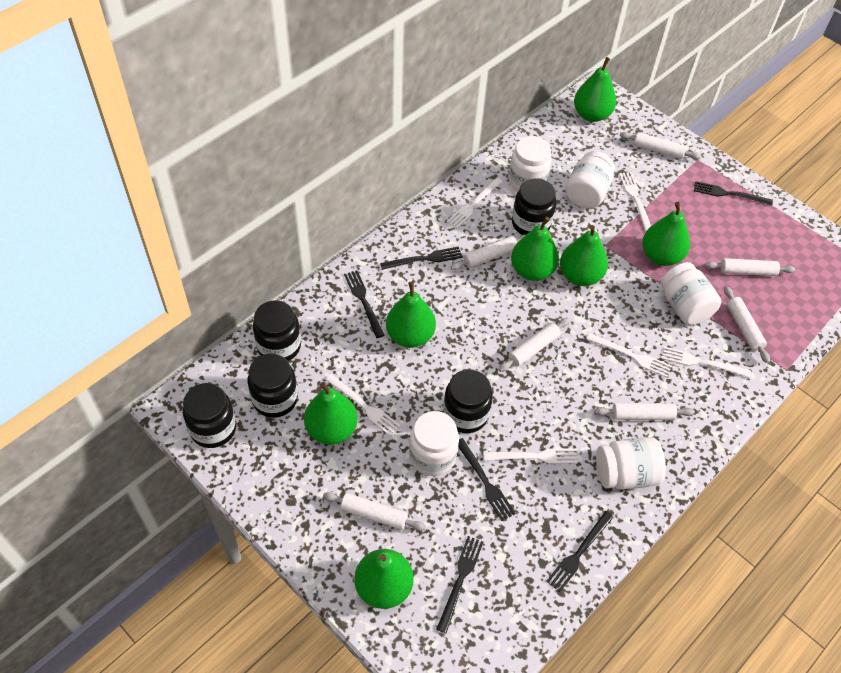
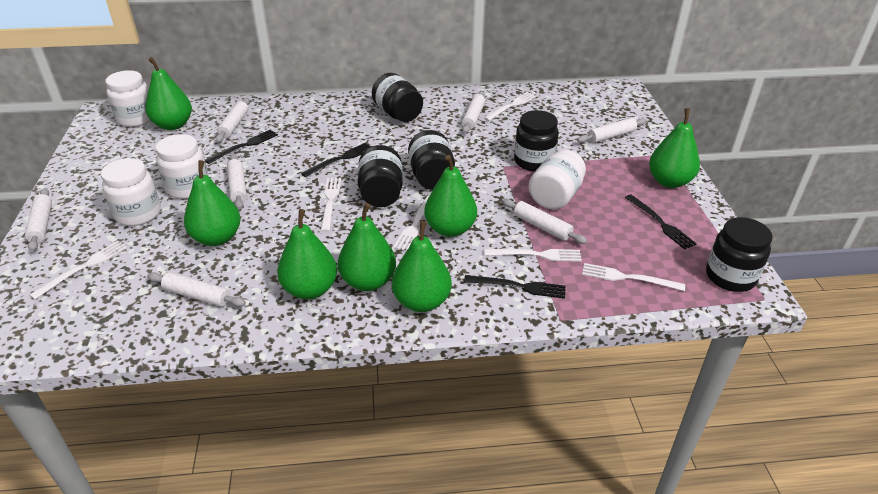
black fork: [344,270,385,338] [380,246,462,270] [436,536,483,633] [458,438,516,521] [546,511,614,592] [694,181,773,205] = 6 -> [205,130,278,164] [301,143,371,177] [464,275,566,299] [625,194,697,250] = 4
white jar: [409,411,459,476] [509,136,552,191] [565,151,615,208] [596,437,666,490] [661,262,722,325] = 5 -> [101,158,161,226] [106,70,151,127] [156,134,208,199] [529,149,586,210] = 4

